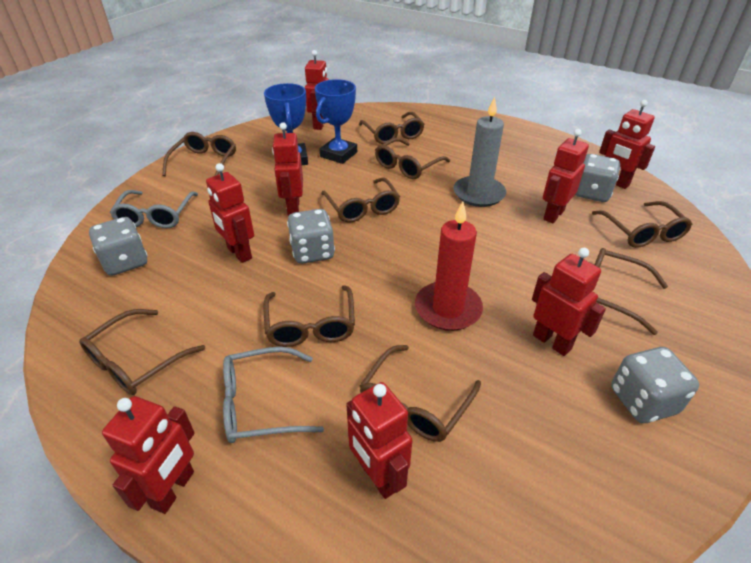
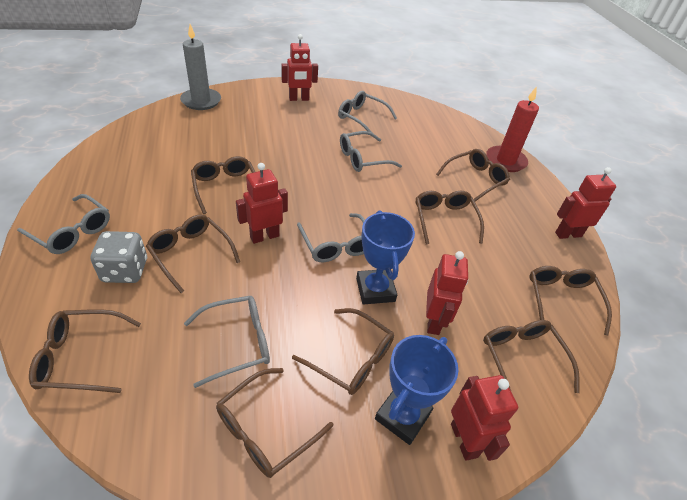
grey dice: [89,217,148,276] [287,209,335,264] [575,154,621,202] [611,347,699,423] = 4 -> [91,231,147,283] = 1
grey glasses: [110,190,198,228] [223,347,324,443] = 2 -> [17,194,110,254] [184,296,270,388] [297,213,365,262] [338,91,397,132] [340,131,402,172] = 5
red robot: [102,396,195,514] [206,163,254,263] [272,122,303,216] [305,50,329,130] [346,382,412,499] [532,248,606,356] [543,129,589,223] [599,100,655,189] = 8 -> [236,163,288,244] [281,34,318,101] [426,251,468,335] [451,375,518,461] [555,167,616,239] = 5

